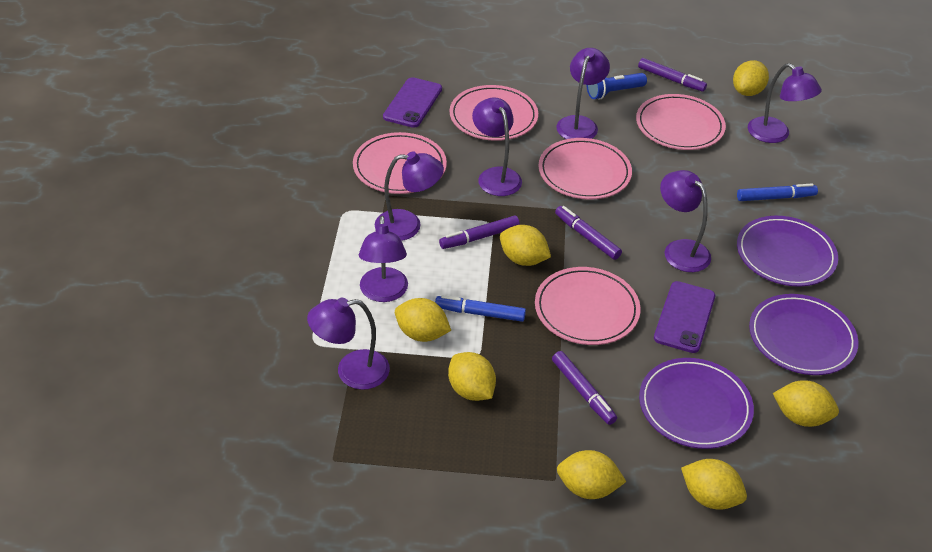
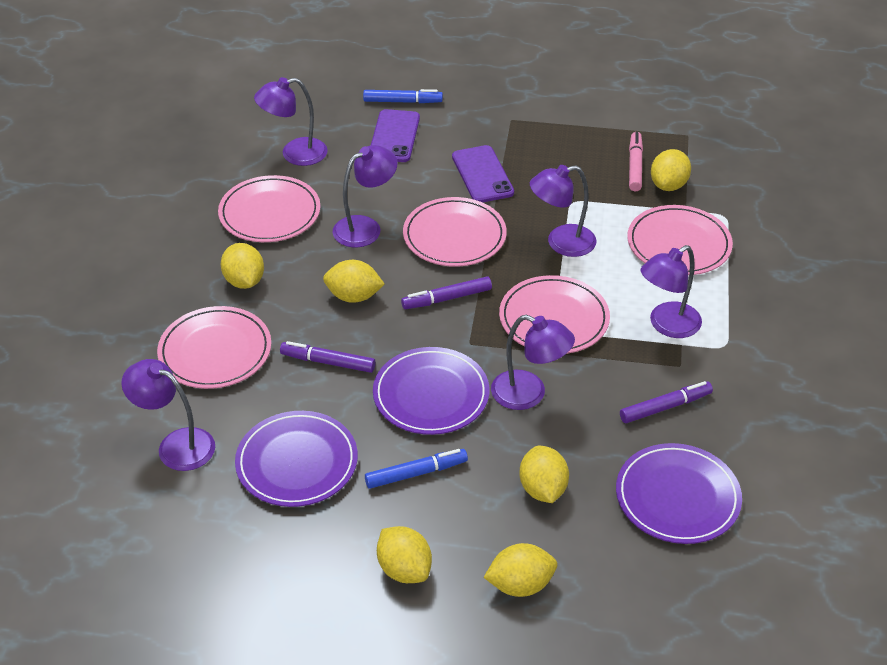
blue flashlight: [587,73,647,99] = 1 -> none = 0
pink marker: none = 0 -> [629,132,643,191] = 1
purple lamp: [307,298,390,390] [359,216,408,302] [375,151,444,241] [472,97,522,196] [556,48,610,139] [660,170,711,272] [748,63,822,143] = 7 -> [121,359,215,471] [254,77,328,166] [333,145,398,247] [491,315,575,410] [530,165,596,257] [640,245,702,338] = 6
purple marker: [439,215,520,249] [552,351,617,425] [555,206,622,260] [638,58,707,92] = 4 -> [280,341,376,373] [401,277,492,309] [620,381,713,423] = 3
yellow lemon: [395,298,451,342] [448,352,496,401] [500,225,551,266] [557,450,626,499] [681,459,747,510] [733,60,769,96] [773,380,839,427] = 7 -> [221,243,264,289] [323,260,385,303] [377,526,432,583] [483,543,557,597] [519,446,569,503] [651,149,691,191] = 6

